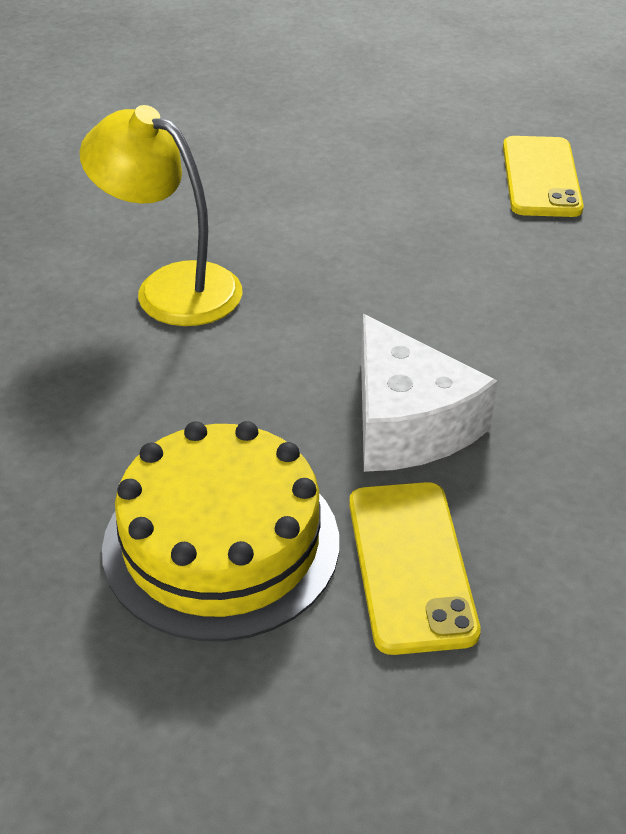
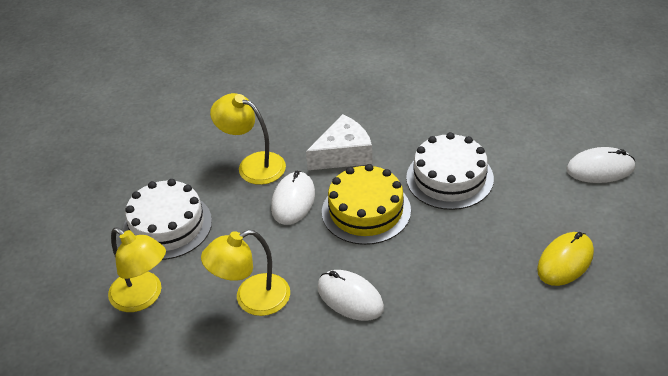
white cake: none = 0 -> [123,179,212,260] [406,132,494,210] = 2
white mouse: none = 0 -> [271,171,315,225] [318,270,384,321] [566,147,635,183] = 3
yellow lamp: [80,105,243,326] = 1 -> [108,227,166,312] [201,230,290,316] [210,93,286,185] = 3
yellow mouse: none = 0 -> [537,232,594,286] = 1
yellow phone: [349,482,481,655] [503,136,584,217] = 2 -> none = 0

